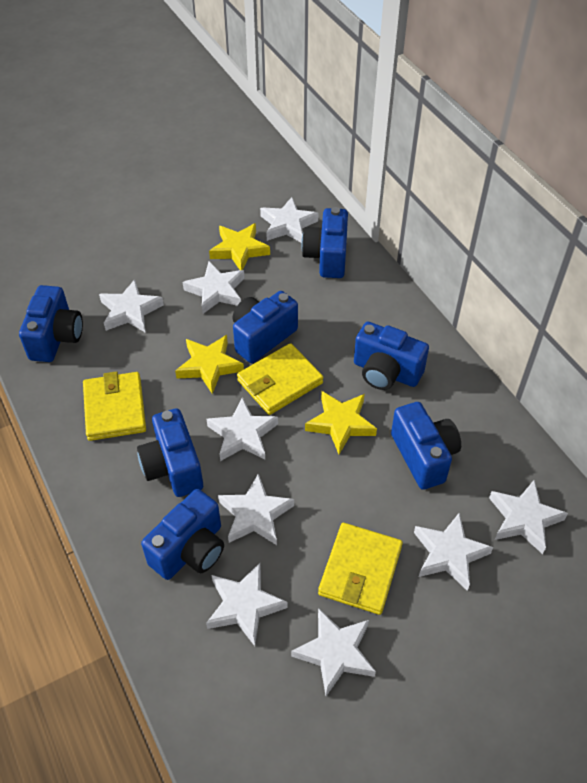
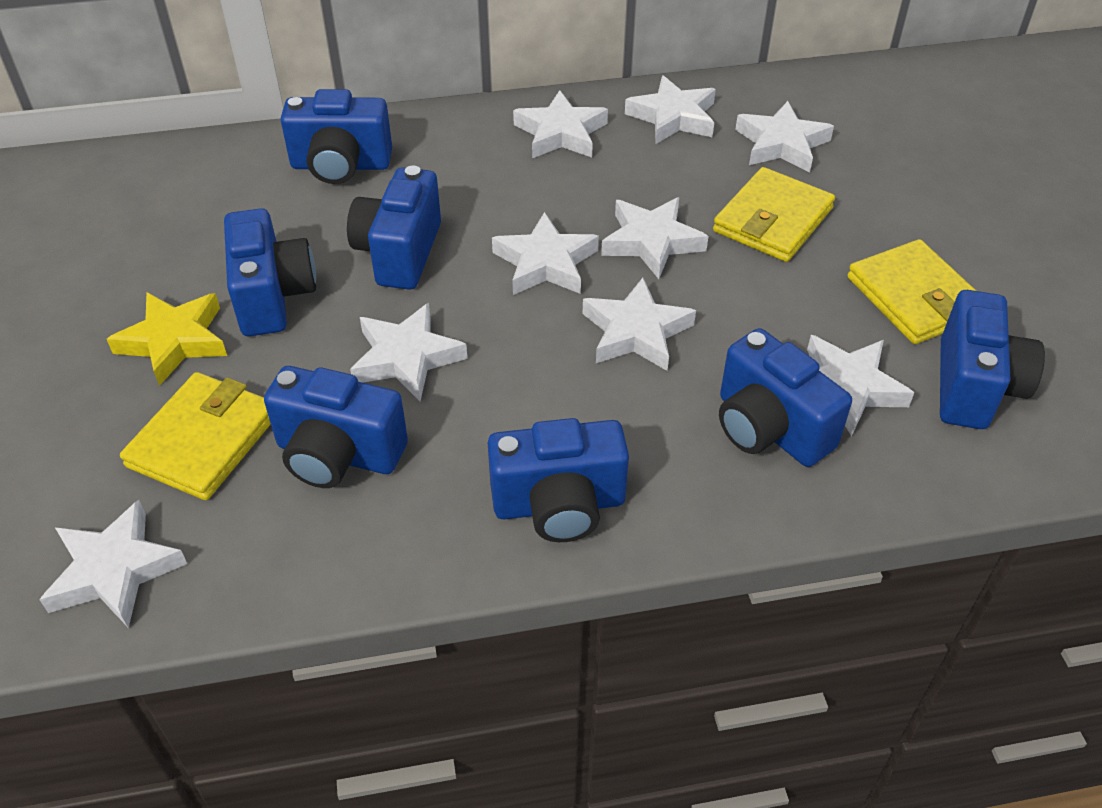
yellow star: [175,335,244,394] [209,223,270,270] [305,391,377,454] = 3 -> [107,292,227,386] = 1

